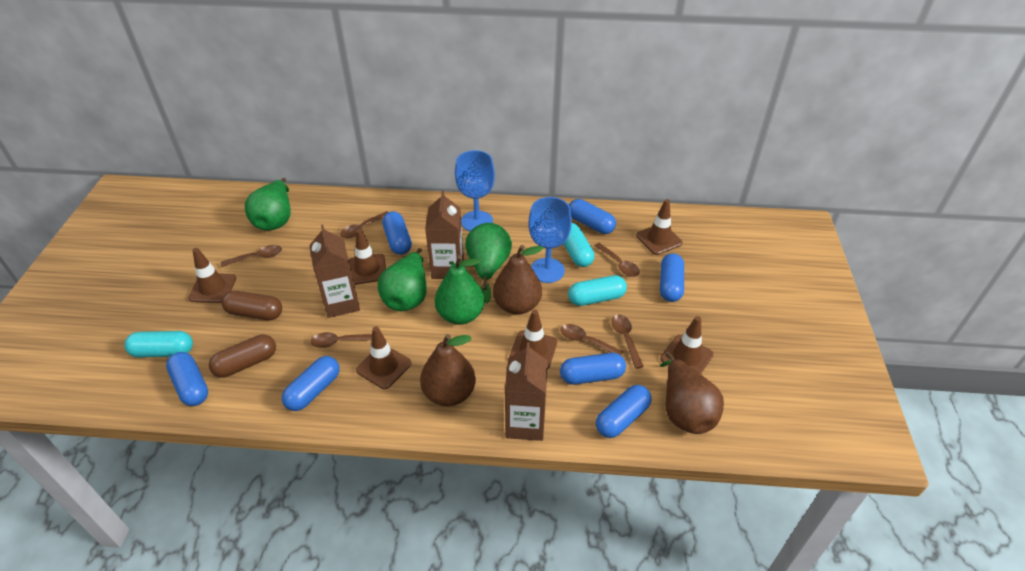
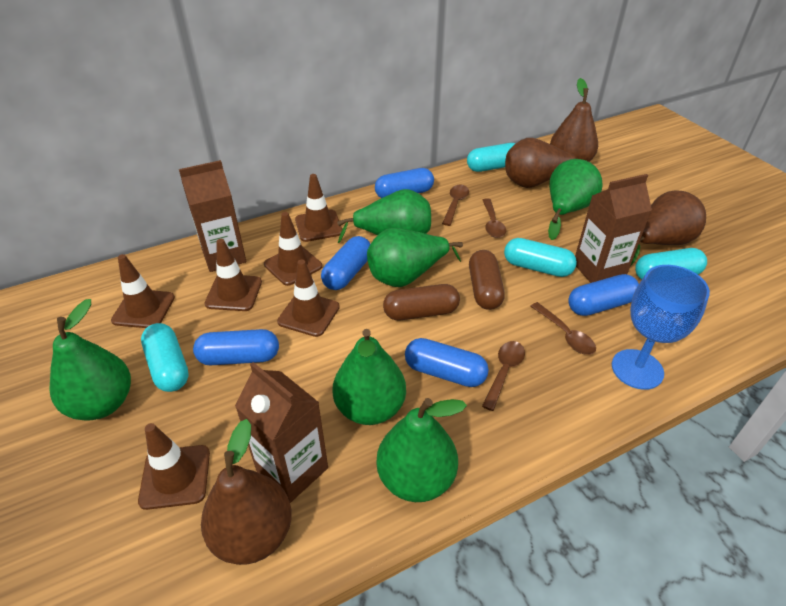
blue capsule: [166,352,208,406] [282,356,340,411] [382,211,412,255] [560,353,626,385] [569,199,616,234] [596,385,652,438] [660,253,684,302] = 7 -> [193,329,279,365] [321,236,370,290] [375,168,434,198] [405,338,489,387] [568,274,639,316] = 5
blue goblet: [455,150,495,231] [528,197,572,283] = 2 -> [612,265,710,390] = 1
brown pear: [420,334,476,406] [493,245,544,315] [660,352,724,434] = 3 -> [201,419,292,565] [505,138,576,188] [550,78,598,162] [631,191,706,265] = 4
brown spoon: [221,245,282,267] [310,332,372,348] [340,211,388,238] [560,324,623,356] [594,243,640,277] [611,315,644,369] = 6 -> [442,185,469,226] [482,341,525,411] [483,198,506,238] [530,302,596,355] = 4
green pear: [245,178,291,231] [378,248,427,311] [435,255,485,325] [465,223,512,303] = 4 -> [49,299,131,421] [332,329,406,425] [337,189,431,243] [367,228,463,287] [377,398,467,502] [548,159,603,240] = 6
turquoise capsule: [124,331,193,358] [563,223,595,267] [568,275,627,306] = 3 -> [141,323,189,392] [467,143,516,172] [504,238,577,277] [635,248,707,280] = 4

